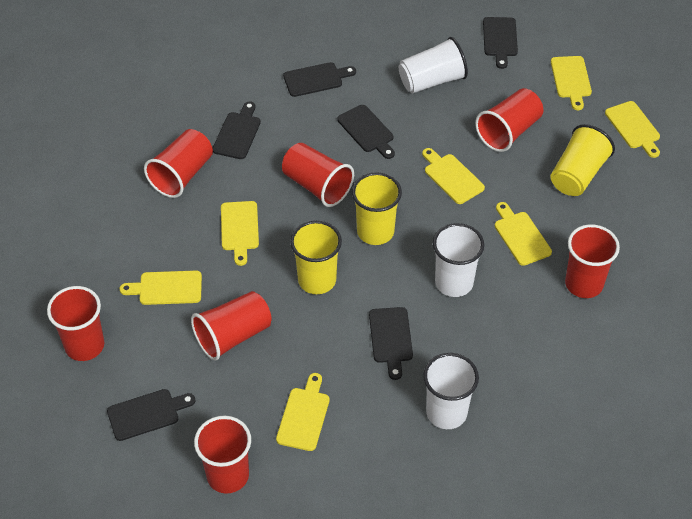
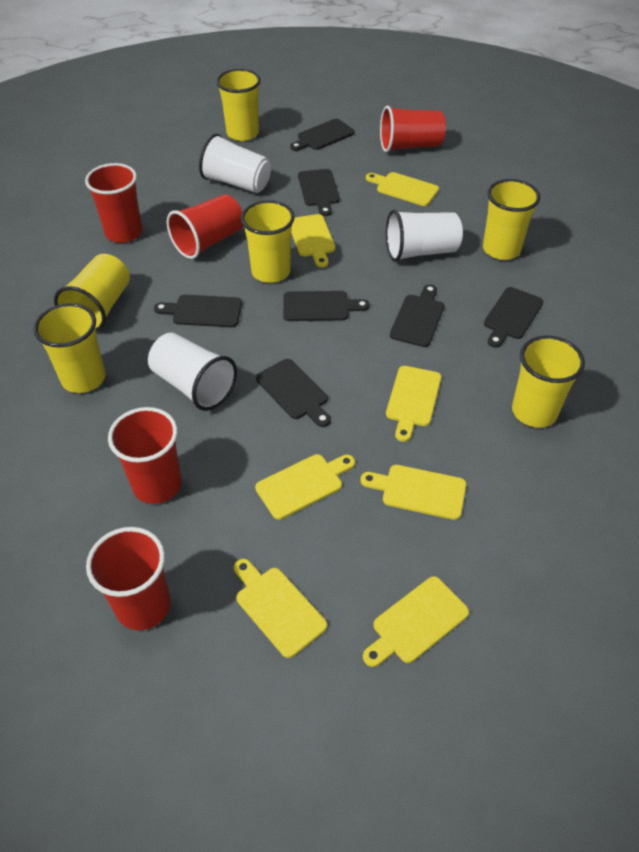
black cutting board: [107,389,195,441] [212,101,261,159] [283,62,356,97] [337,105,395,159] [369,307,413,380] [483,17,518,69] = 6 -> [154,295,242,327] [256,359,331,427] [283,291,370,321] [290,119,355,151] [298,169,340,216] [390,284,444,347] [484,287,543,348] = 7
red cup: [47,286,104,361] [144,129,213,198] [191,291,272,361] [194,416,251,494] [282,143,354,207] [475,88,543,152] [565,224,620,298] = 7 -> [85,163,142,243] [86,527,171,630] [108,407,182,504] [167,194,243,259] [380,106,446,152] = 5
yellow cup: [290,221,342,294] [352,172,402,245] [550,124,615,196] = 3 -> [33,303,106,393] [54,254,130,331] [216,69,261,141] [241,200,295,283] [483,179,540,260] [512,335,585,428] = 6

